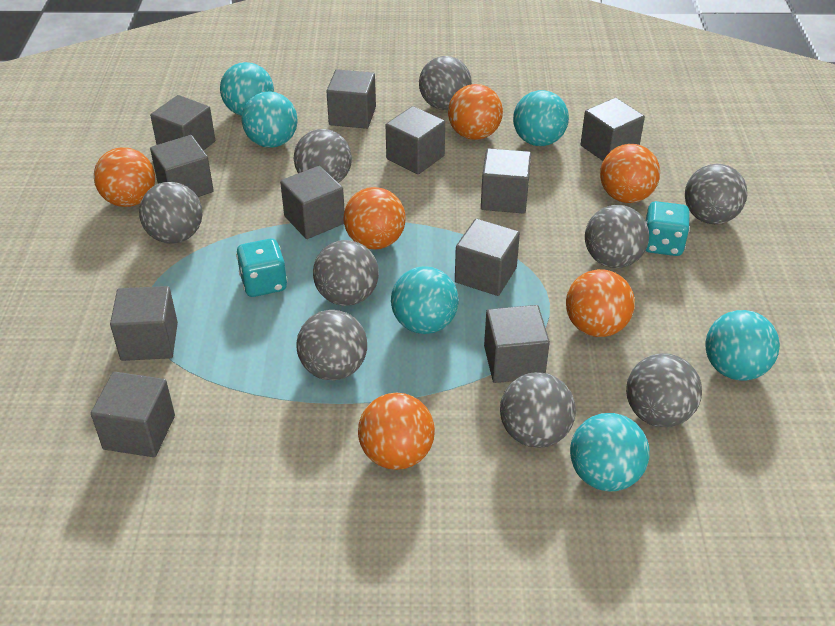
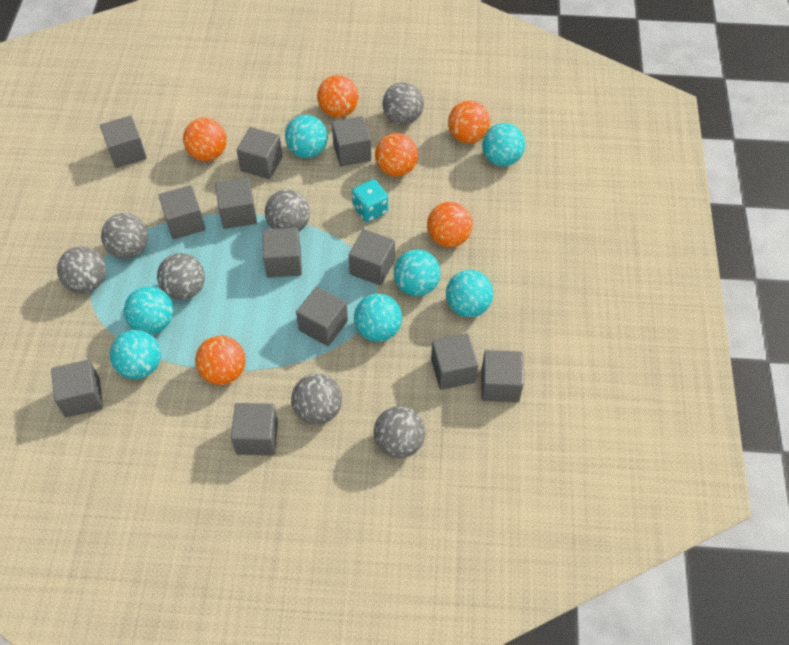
grey ball: [139,182,202,244] [294,129,352,183] [296,310,367,380] [313,240,379,306] [419,56,472,110] [500,372,576,448] [585,205,649,268] [626,353,702,427] [685,164,748,224] = 9 -> [57,246,106,293] [101,213,148,259] [157,253,205,300] [265,190,310,231] [291,374,342,425] [374,406,425,458] [382,82,424,125] = 7
grey cube: [91,372,175,457] [110,286,178,361] [150,95,215,151] [150,135,214,197] [280,165,345,239] [326,69,376,129] [386,106,445,174] [455,219,520,296] [481,148,531,214] [484,305,550,383] [581,98,645,161] = 11 -> [51,360,103,418] [100,116,147,168] [158,185,206,239] [215,177,257,229] [231,403,278,455] [237,127,283,179] [263,228,302,278] [296,286,348,346] [332,116,371,166] [349,229,395,286] [431,334,478,390] [482,350,524,402] = 12
turquoise ball: [220,62,274,116] [242,91,297,148] [391,266,459,334] [513,90,569,146] [570,413,650,492] [705,310,780,381] = 6 -> [110,330,161,379] [124,286,173,334] [285,115,328,158] [354,294,402,342] [394,249,441,296] [446,270,493,317] [482,123,525,166] = 7
turquoise dice: [236,239,287,297] [646,201,690,256] = 2 -> [352,179,388,222] = 1

